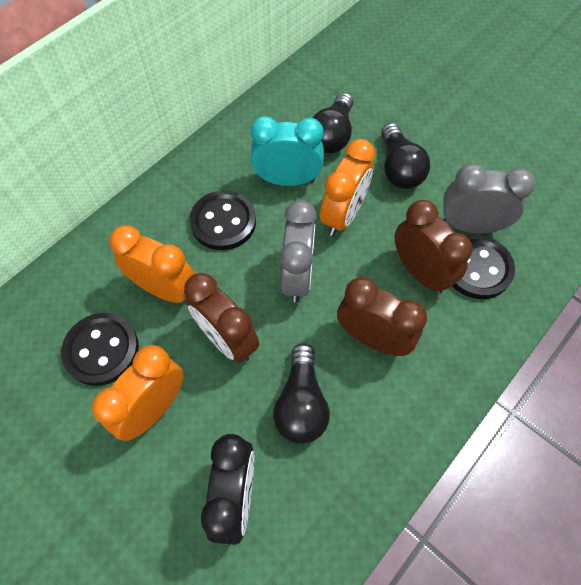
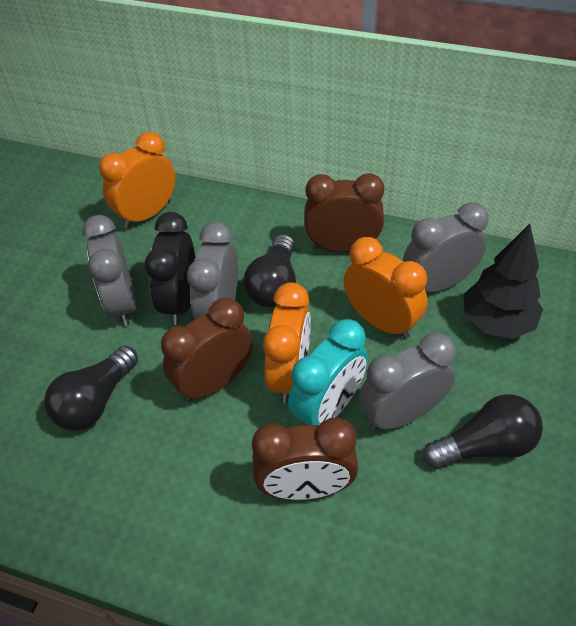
black button: [61,313,139,386] [189,190,256,250] [452,235,515,299] = 3 -> none = 0
black tree: none = 0 -> [463,224,543,339] = 1
grey clock: [280,200,317,302] [443,164,535,233] = 2 -> [82,215,136,326] [187,222,238,319] [359,332,456,431] [403,202,489,292] = 4

